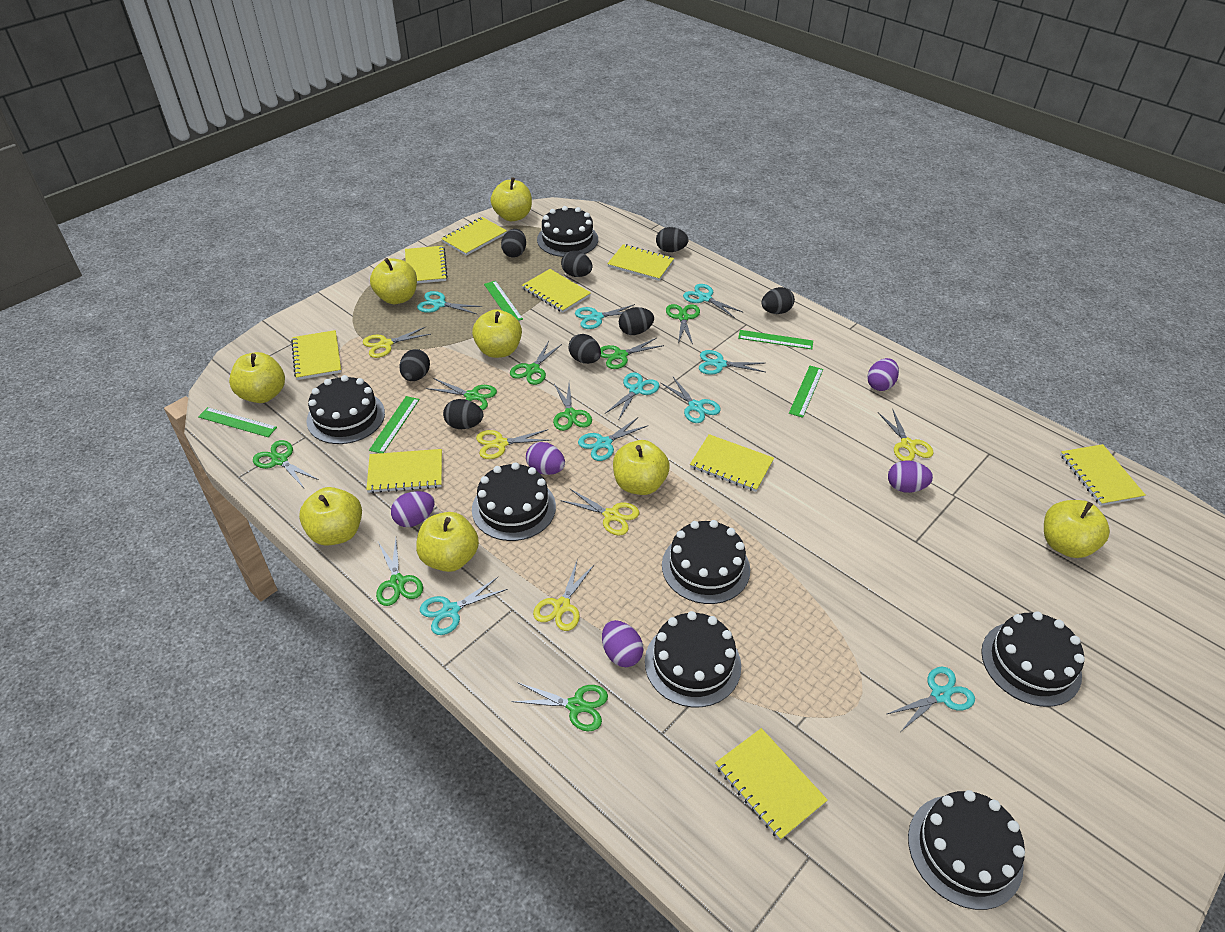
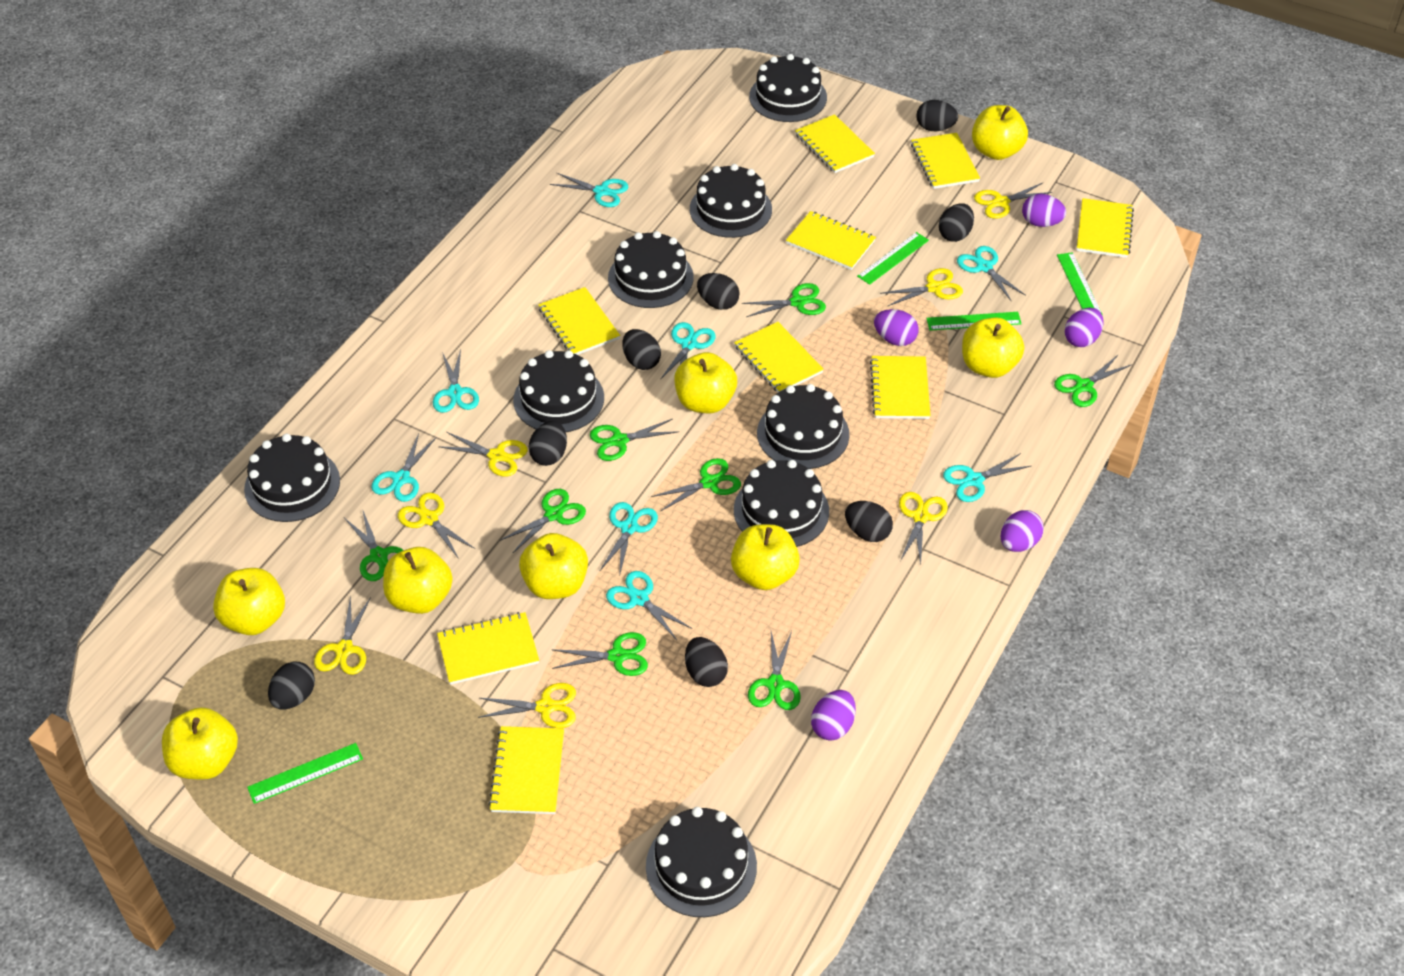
black cake: [307,375,385,444] [472,462,556,541] [537,206,598,257] [645,611,741,707] [662,520,750,604] [908,790,1025,910] [981,611,1085,707] = 7 -> [244,434,340,522] [513,350,604,432] [608,231,694,308] [646,807,757,917] [690,164,772,238] [734,460,829,547] [749,54,827,122] [757,384,849,469] = 8
green ruler: [198,407,277,437] [369,396,420,453] [484,281,523,321] [738,330,813,349] [789,366,823,418] = 5 -> [247,743,363,804] [857,232,929,285] [926,312,1022,331] [1057,252,1103,315] = 4
turquoise scissors: [417,291,483,315] [420,577,508,635] [575,304,635,329] [578,417,647,461] [606,372,660,421] [660,376,721,423] [683,284,743,318] [699,350,765,375] [887,667,975,731] = 9 -> [371,433,437,502] [433,349,479,413] [550,173,628,207] [600,502,658,577] [606,571,692,640] [660,322,716,380] [943,453,1031,502] [957,246,1026,302] = 8
yellow scissors: [363,327,431,358] [476,429,551,459] [533,561,595,631] [560,488,639,535] [878,409,934,461] = 5 -> [314,595,371,675] [398,493,475,559] [438,432,528,477] [478,683,576,728] [880,268,963,306] [899,492,948,564] [974,183,1052,219] = 7

